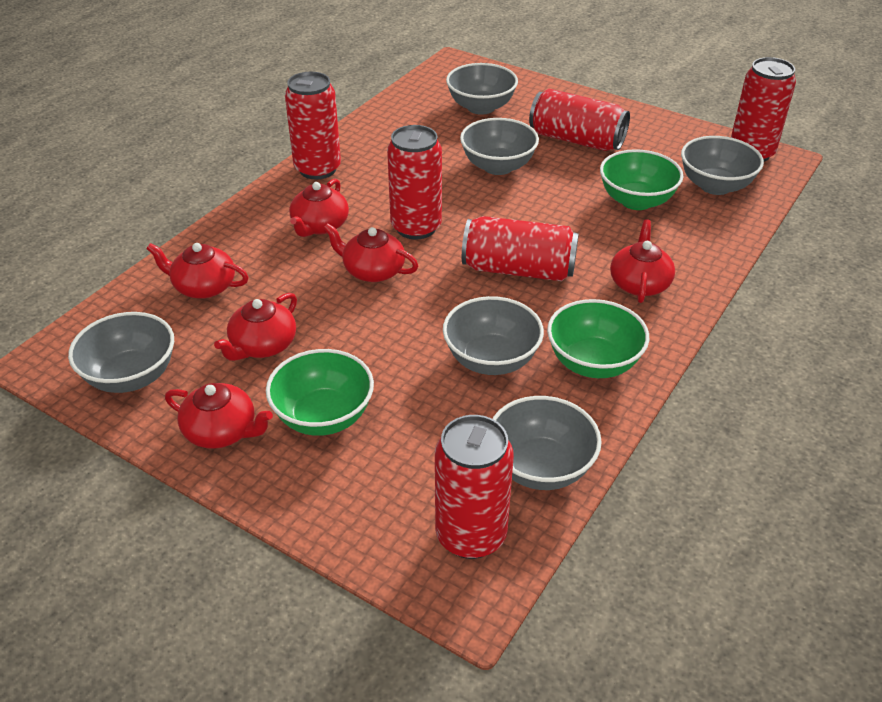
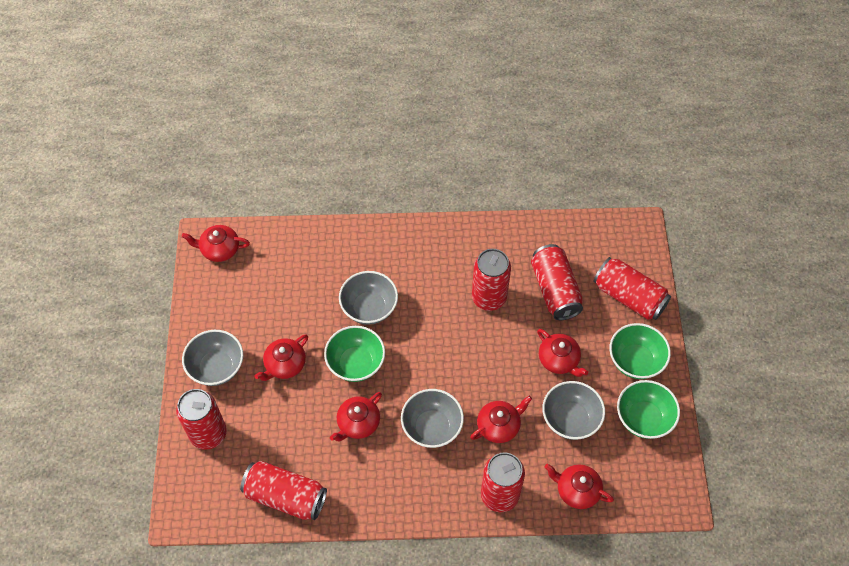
grey bowl: [68,312,174,393] [443,296,544,375] [446,63,518,115] [460,118,539,175] [492,396,602,490] [681,136,764,195] = 6 -> [182,330,243,386] [339,271,398,325] [401,389,464,448] [542,381,605,440] = 4

